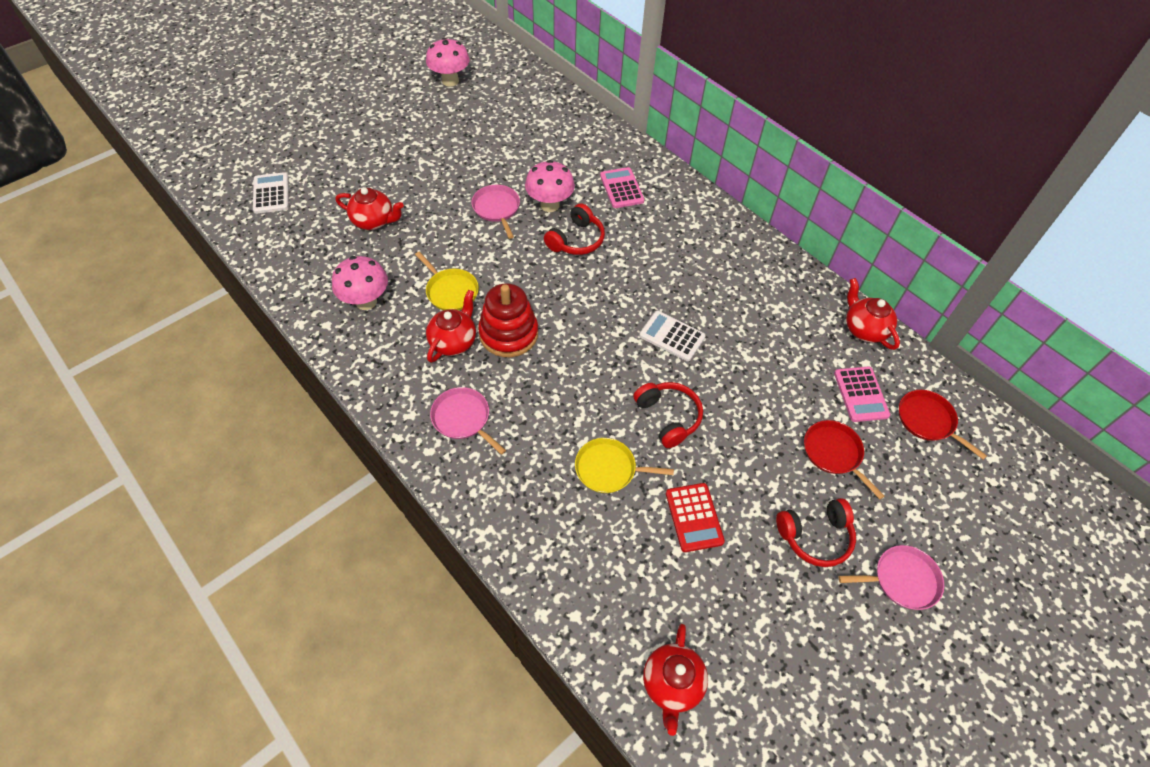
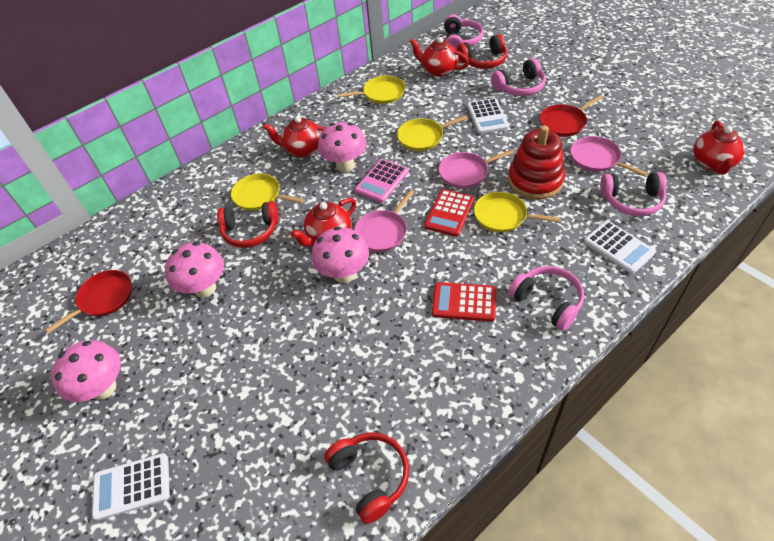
pink calculator: [600,167,644,208] [834,367,890,422] = 2 -> [355,159,408,203] = 1
pink headphones: none = 0 -> [444,14,484,50] [491,58,546,96] [508,266,584,331] [600,172,667,217] = 4
pink mushroom: [332,256,388,310] [426,38,470,87] [525,160,575,212] = 3 -> [51,340,121,402] [165,242,224,298] [312,227,369,283] [318,122,367,172] = 4
red calculator: [666,483,725,552] = 1 -> [424,189,474,236] [432,282,496,322] = 2
white calculator: [253,172,289,214] [639,311,706,361] = 2 -> [92,453,170,521] [467,98,509,134] [584,221,656,274] = 3
yellow pan: [415,252,479,310] [575,438,674,493] = 2 -> [231,174,304,211] [337,75,405,104] [397,115,468,151] [474,192,561,232] = 4

